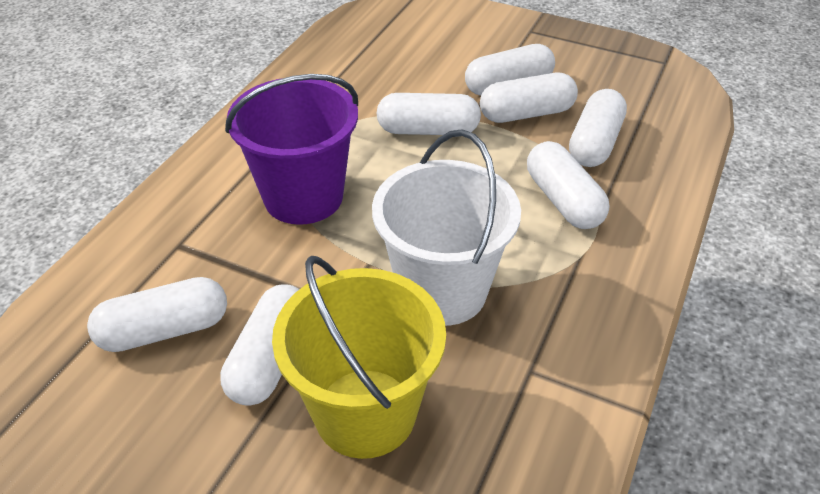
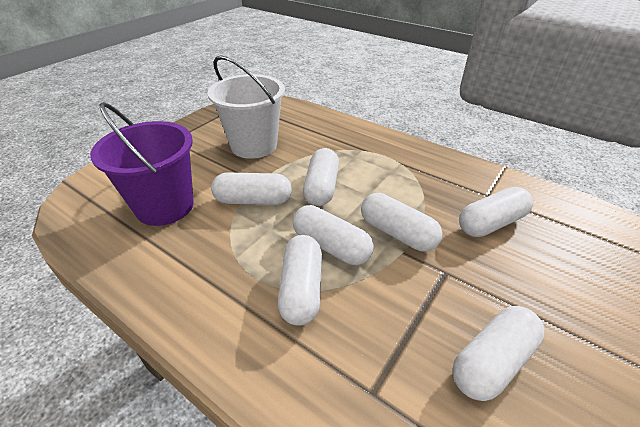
yellow bucket: [272,256,446,459] = 1 -> none = 0

